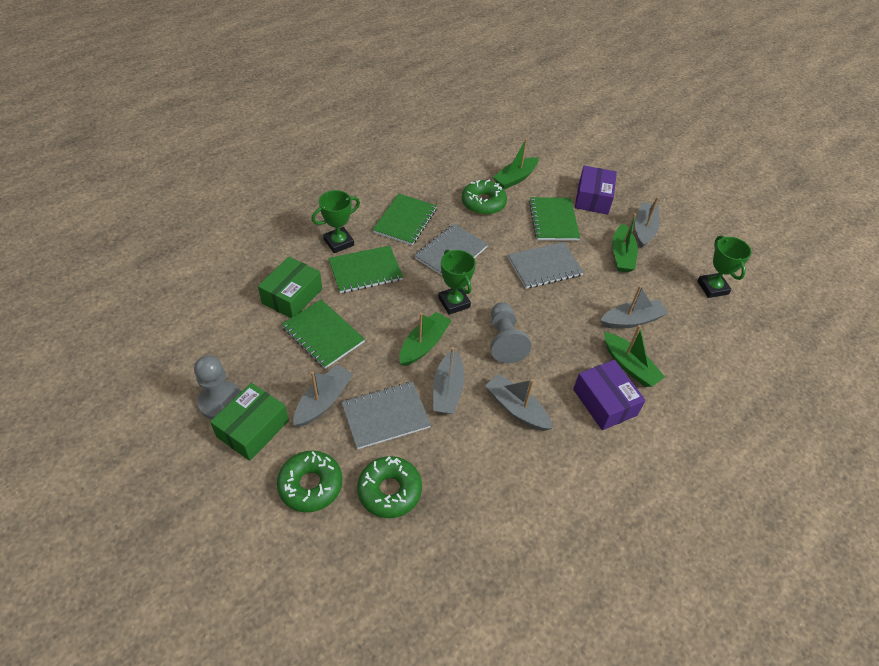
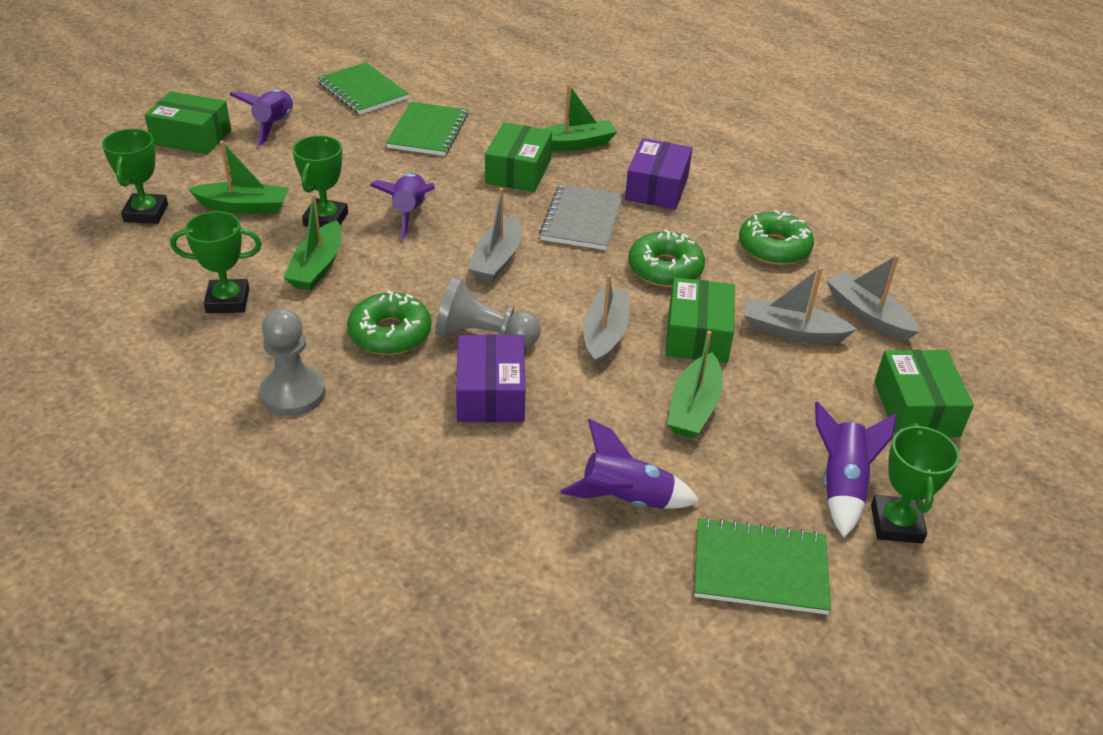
green box: [210,383,289,461] [258,257,322,318] = 2 -> [144,91,231,155] [485,122,552,192] [665,278,735,363] [874,350,974,437] = 4
green notebook: [281,299,365,369] [328,246,403,293] [373,194,437,245] [529,197,580,241] = 4 -> [318,63,409,115] [386,102,468,156] [695,517,831,615] = 3
green trophy: [311,190,360,253] [438,249,476,315] [697,236,752,298] = 3 -> [102,129,168,224] [170,211,262,313] [292,135,348,227] [871,423,960,543] = 4
grey boat: [293,365,353,427] [433,347,465,414] [485,374,553,431] [600,285,668,329] [635,197,660,248] = 5 -> [468,188,521,282] [583,274,629,367] [744,267,857,343] [826,255,920,341] = 4
grey notebook: [341,382,431,450] [414,224,488,275] [508,242,584,289] = 3 -> [539,184,623,250] = 1
purple rocket: none = 0 -> [230,89,293,146] [370,173,435,239] [560,419,700,509] [815,401,897,538] = 4

